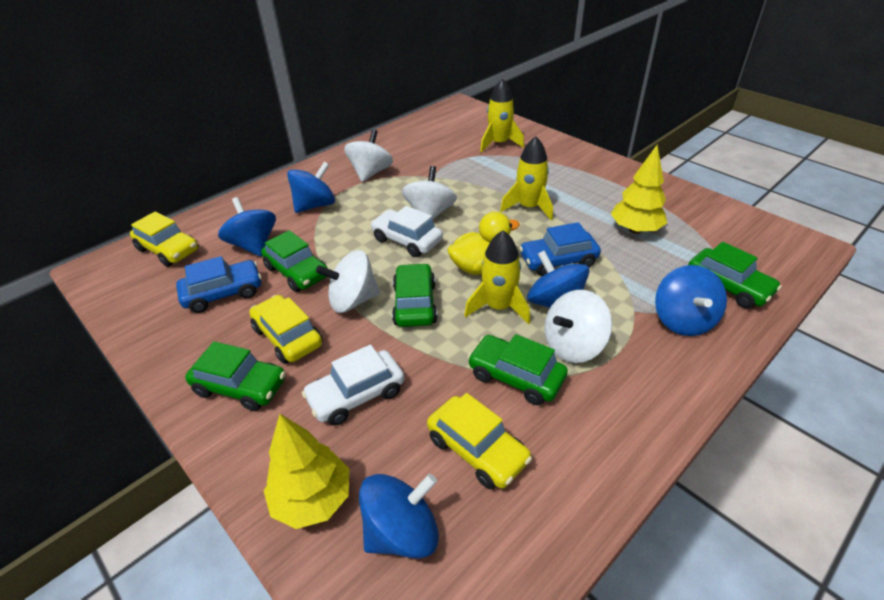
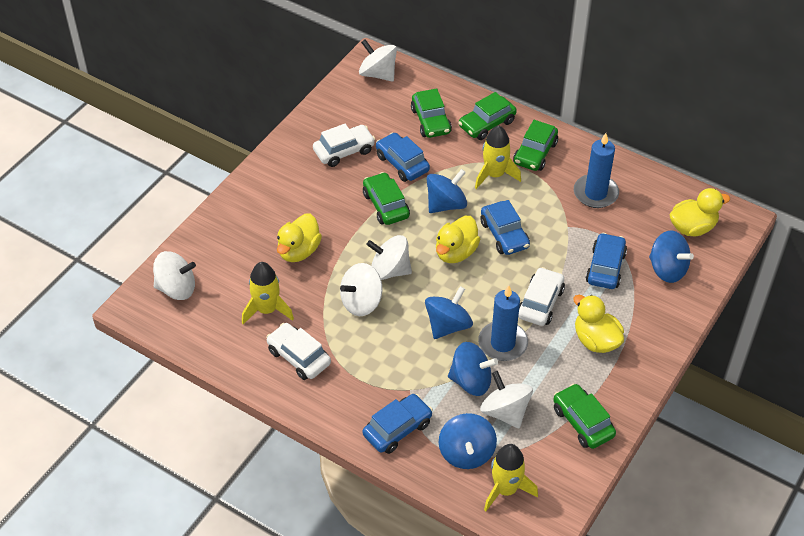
blue candle: none = 0 -> [478,285,528,361] [574,133,619,208] = 2
blue car: [176,256,262,313] [519,222,601,276] = 2 -> [362,394,433,454] [376,133,430,182] [480,200,530,255] [586,233,627,289] = 4
white car: [302,344,404,426] [371,206,443,257] = 2 -> [266,323,331,380] [313,124,375,167] [518,267,565,326] = 3
white spinning top: [316,250,380,313] [344,129,393,182] [402,166,457,220] [544,290,612,363] = 4 -> [153,251,196,300] [340,263,382,316] [359,39,397,82] [366,235,412,280] [480,371,533,428] = 5
yellow car: [130,211,199,267] [249,295,323,364] [427,393,532,489] = 3 -> none = 0
yellow duck: [447,212,520,275] = 1 -> [277,213,322,262] [436,216,480,263] [573,295,624,353] [670,188,730,237] = 4
yellow tree: [264,414,349,529] [611,144,667,234] = 2 -> none = 0

